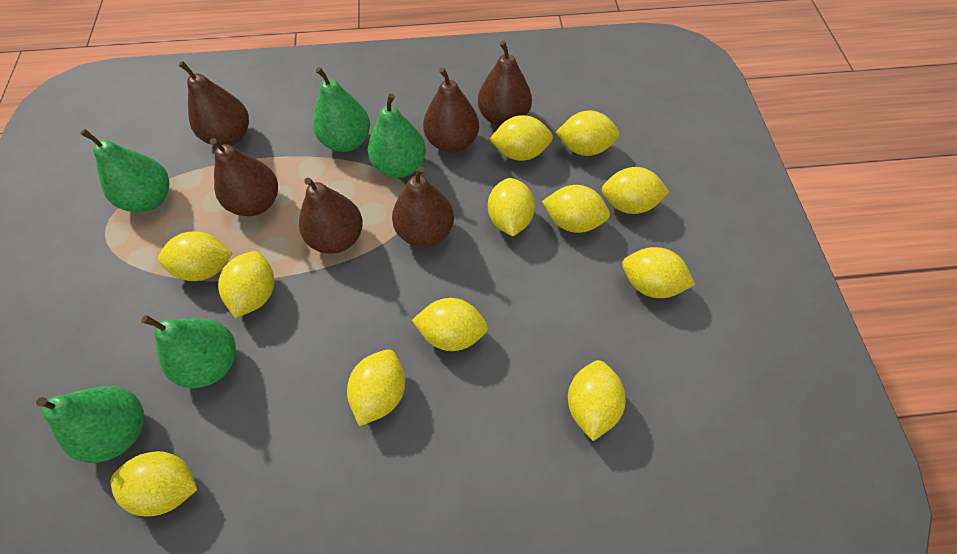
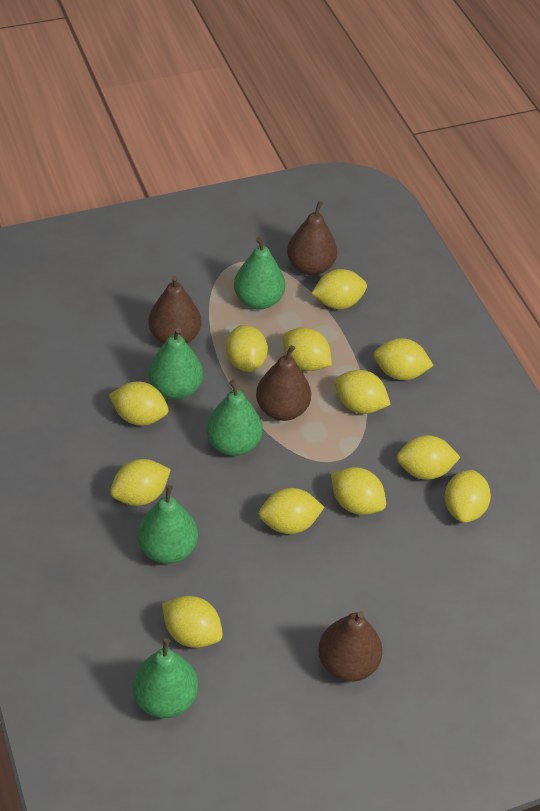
brown pear: [178,61,249,146] [210,138,278,216] [299,178,363,254] [392,166,454,247] [423,68,479,153] [478,41,532,127] = 6 -> [149,276,201,344] [256,345,311,421] [287,201,337,276] [318,611,382,682] = 4

